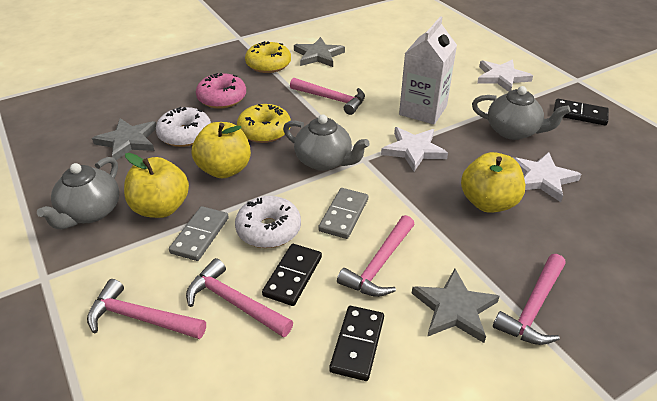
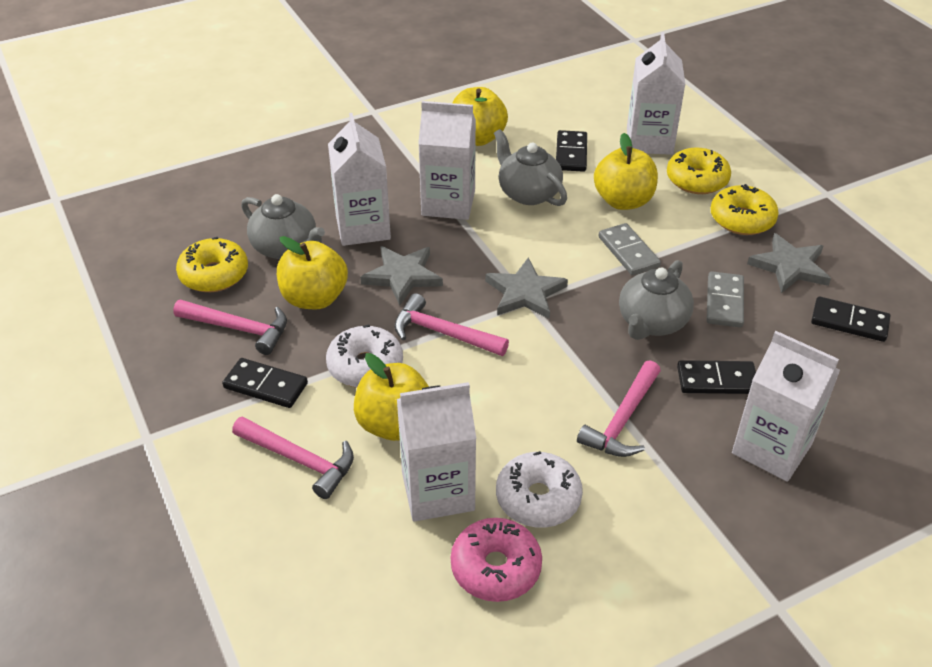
black domino: [262,244,322,306] [329,306,384,381] [553,99,609,125] = 3 -> [222,358,308,408] [556,130,587,172] [677,360,756,394] [811,296,890,342] = 4
pink hammer: [87,279,206,339] [186,258,293,337] [290,78,365,115] [337,215,415,297] [493,254,566,345] = 5 -> [173,300,287,355] [232,416,354,499] [394,293,509,356] [577,360,661,457] = 4
white carton: [399,16,457,124] = 1 -> [328,113,391,246] [397,382,476,522] [418,101,476,220] [627,32,686,155] [732,331,840,482] = 5
white star: [381,127,448,171] [477,59,533,92] [512,152,581,202] = 3 -> none = 0
yellow apple: [124,153,189,218] [192,122,251,178] [461,152,525,213] = 3 -> [277,236,348,309] [354,353,429,441] [453,87,508,146] [594,133,658,210] = 4
yellow donut: [237,104,291,143] [245,41,291,73] = 2 -> [176,237,248,292] [667,148,731,194] [711,184,779,235] = 3

